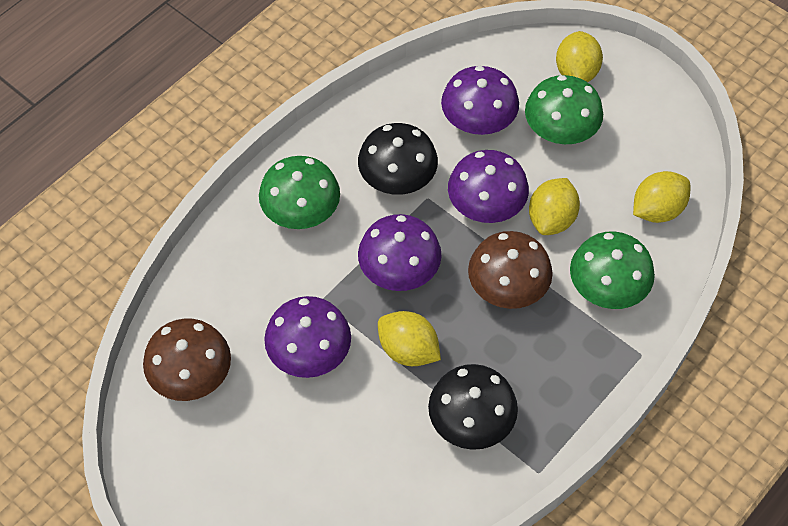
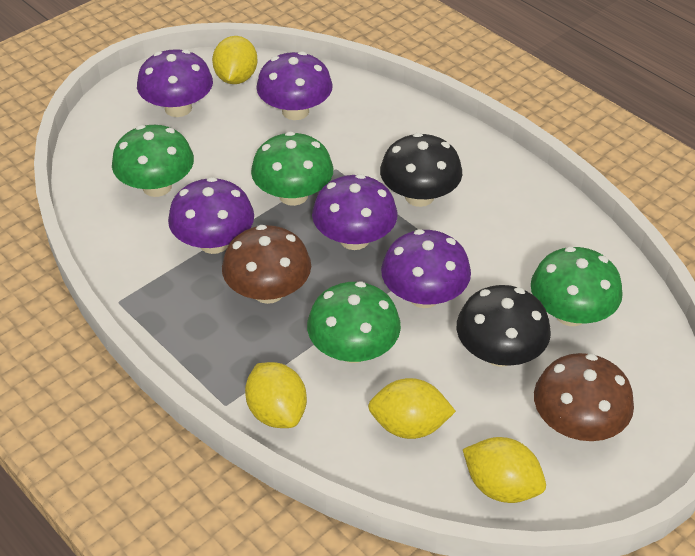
green mushroom: [259,156,340,229] [525,75,603,144] [570,231,655,309] = 3 -> [112,125,194,197] [251,132,333,206] [307,281,401,363] [531,246,623,326] = 4
purple mushroom: [264,296,351,378] [358,214,442,291] [441,66,519,135] [448,150,529,223] = 4 -> [137,49,213,117] [168,177,254,254] [256,51,333,120] [312,174,398,250] [381,229,471,308] = 5

